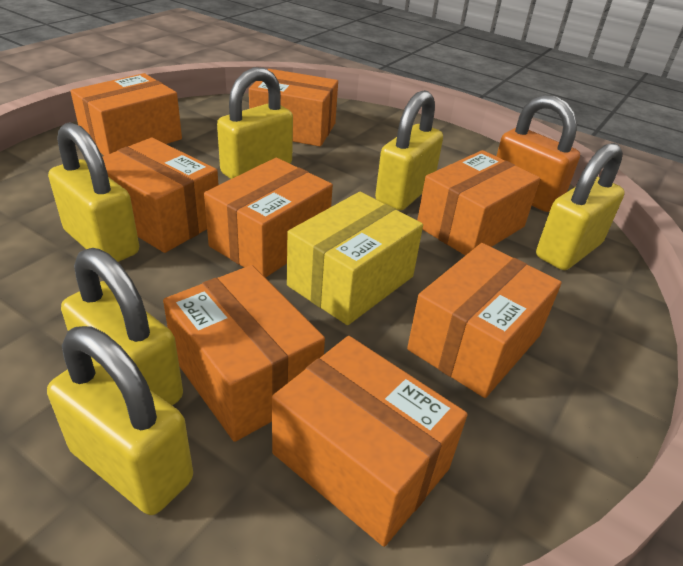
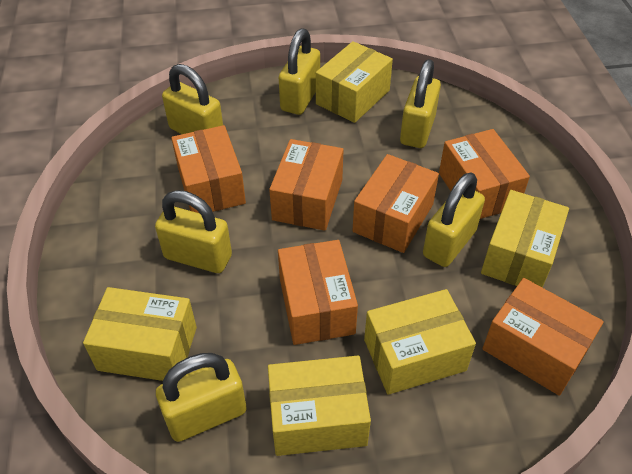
orange box: [70,73,182,156] [102,138,218,253] [163,265,325,442] [204,158,333,278] [249,69,338,146] [272,336,468,547] [407,243,562,398] [417,150,540,256] = 8 -> [171,125,246,213] [269,139,343,231] [278,240,358,345] [353,154,439,253] [439,129,530,219] [482,278,604,396] = 6
orange padlock: [496,95,580,212] = 1 -> none = 0
yellow box: [287,192,423,325] = 1 -> [83,287,197,381] [268,356,371,456] [316,41,393,123] [364,289,476,395] [481,190,569,288] = 5

